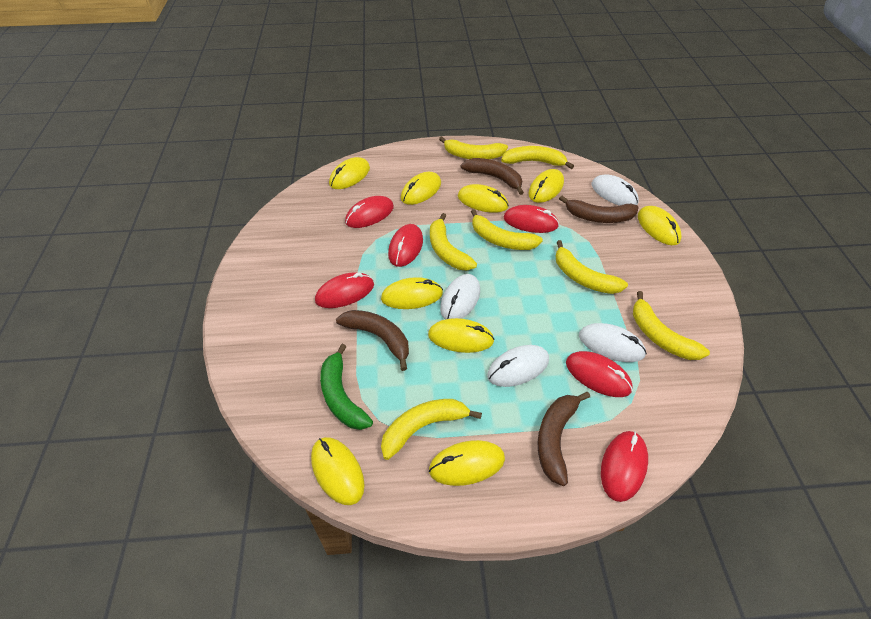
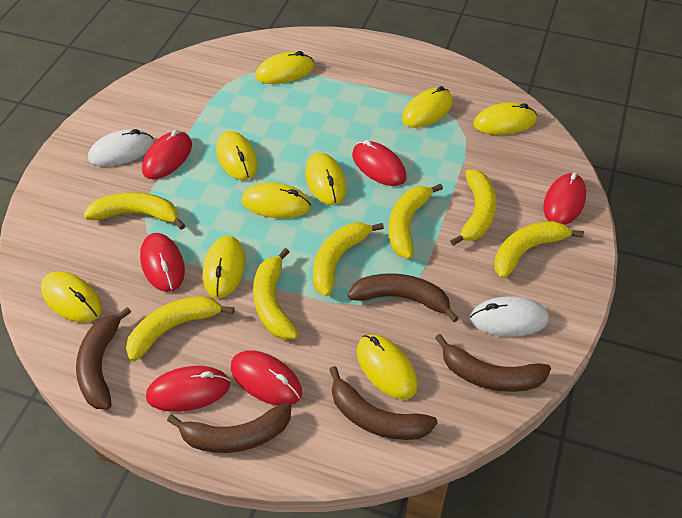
brown banana: [336,310,409,371] [461,158,524,195] [537,392,590,486] [559,196,638,223] = 4 -> [76,307,131,409] [167,403,291,453] [329,366,438,440] [348,273,459,322] [435,334,551,392] = 5
green banana: [320,344,373,430] = 1 -> none = 0
white mouse: [440,274,480,319] [487,345,549,387] [579,323,647,362] [592,174,639,206] = 4 -> [88,129,154,166] [470,296,549,337] = 2

